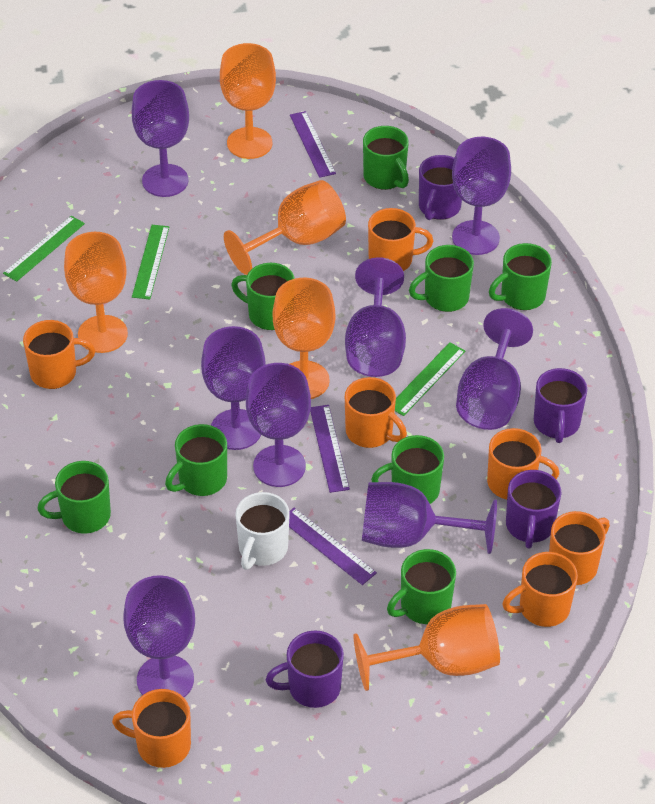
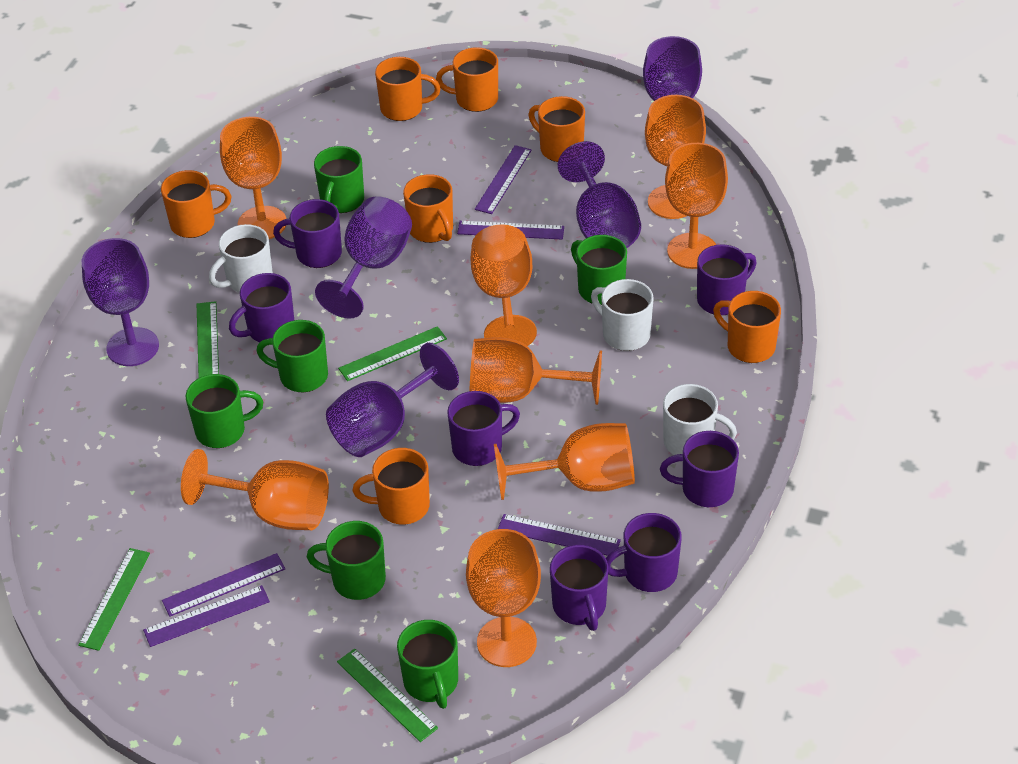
green mug: [37,461,111,534] [165,424,227,496] [231,263,295,330] [363,126,409,190] [371,435,444,504] [387,549,456,624] [409,245,474,312] [489,243,552,310] = 8 -> [186,374,263,448] [256,320,328,392] [307,521,386,600] [314,146,364,213] [397,620,458,709] [571,235,627,305] = 6
green ruler: [3,216,85,282] [132,225,169,299] [395,342,465,416] = 3 -> [78,548,150,651] [197,301,219,378] [337,649,438,742] [338,326,447,381] = 4
orange goblet: [64,232,128,353] [220,43,276,159] [224,180,346,275] [273,278,335,399] [353,604,500,691] = 5 -> [181,449,329,530] [220,117,286,239] [466,529,541,667] [470,337,602,405] [471,224,537,346] [494,423,635,500] [645,95,706,219] [665,143,728,269] = 8
purple goblet: [123,575,195,697] [132,80,189,197] [201,326,266,450] [246,363,311,487] [345,257,406,377] [362,482,497,554] [452,137,511,255] [456,308,533,430] = 8 -> [82,238,159,366] [315,196,412,319] [326,343,459,457] [558,141,641,248] [643,36,702,146] = 5
purple mug: [266,630,344,708] [419,155,462,220] [506,470,561,549] [534,368,587,443] = 4 -> [229,273,294,342] [273,199,342,268] [447,391,520,466] [550,545,608,631] [606,513,682,592] [660,431,739,507] [697,244,757,315] = 7
purple ruler: [289,508,377,585] [290,111,336,178] [310,405,350,493] = 3 -> [143,585,270,647] [162,553,285,617] [457,221,564,240] [475,145,532,214] [498,514,621,556] = 5
white mug: [235,492,290,570] = 1 -> [209,224,273,293] [591,279,654,351] [663,384,737,455] = 3

